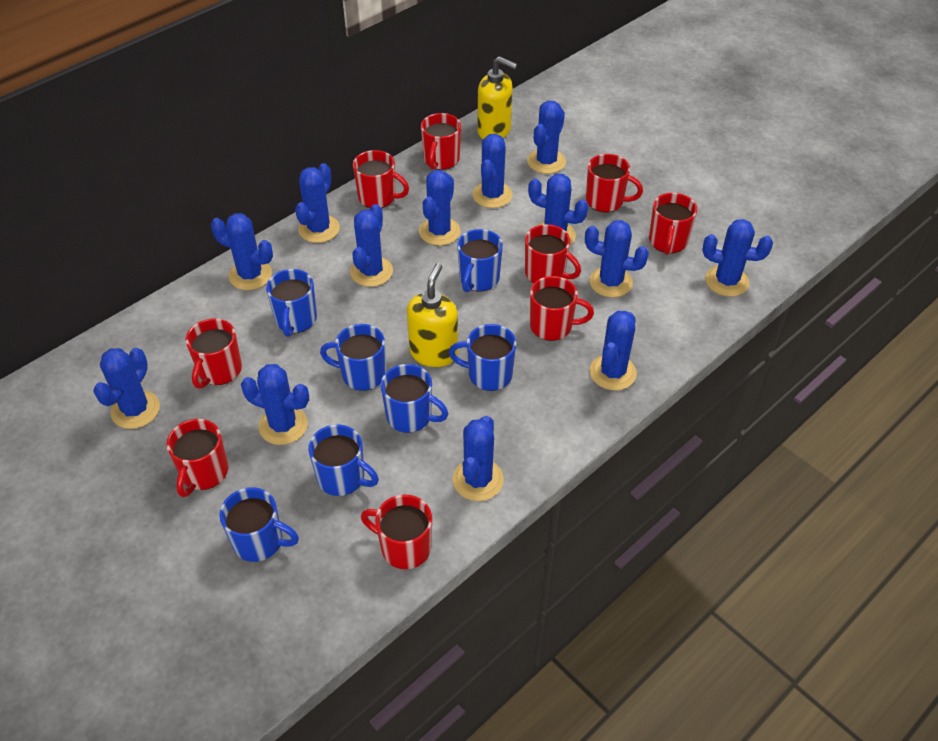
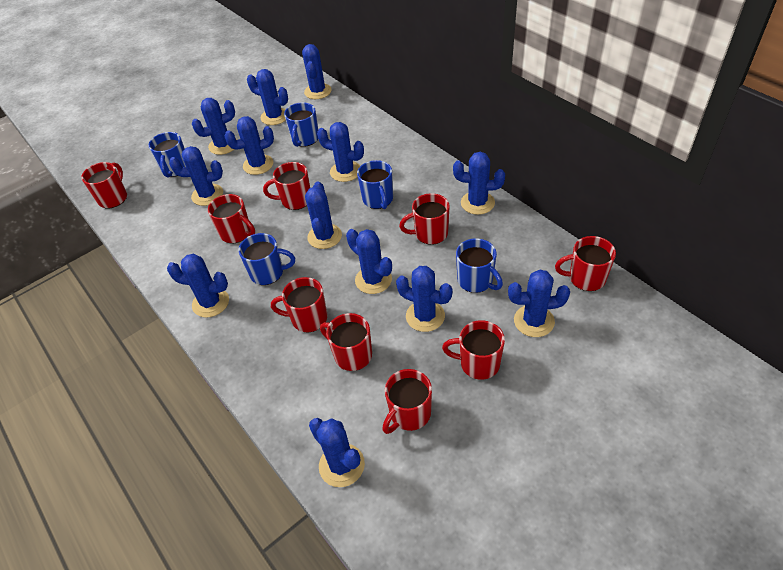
blue mug: [219,487,299,562] [266,269,317,337] [308,424,379,496] [320,324,386,391] [381,364,448,433] [449,324,516,391] [457,229,503,292] = 7 -> [149,132,186,178] [238,233,295,285] [284,102,318,147] [357,160,393,209] [456,238,503,293] = 5
yellow soap dispenser: [407,263,458,367] [477,56,517,139] = 2 -> none = 0

